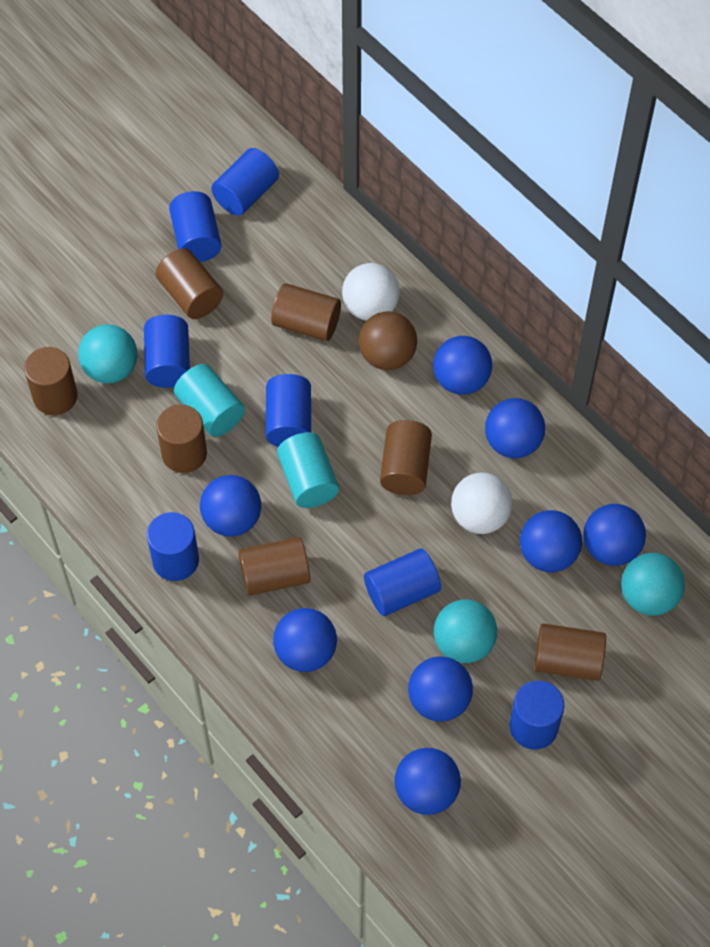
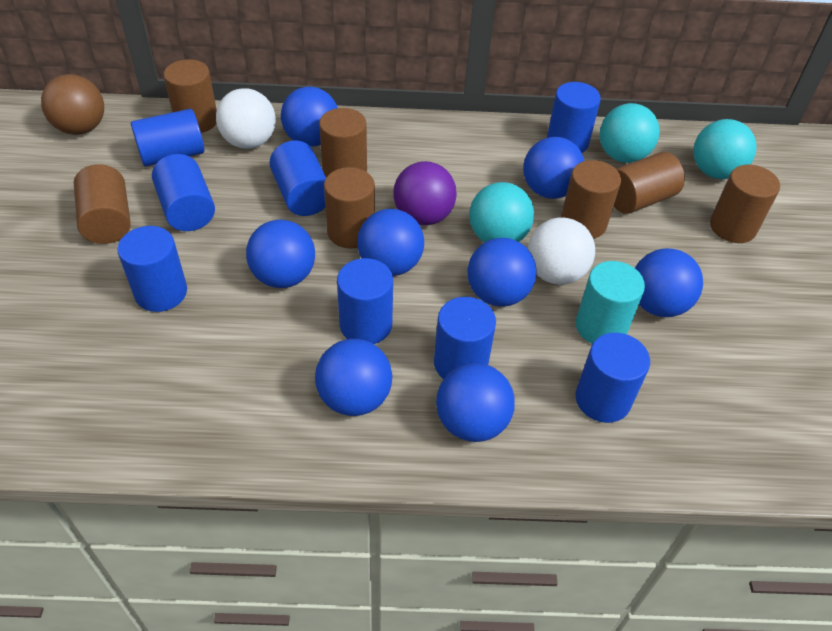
blue cylinder: [144,315,190,388] [147,512,199,581] [169,191,221,262] [211,148,279,216] [266,374,311,447] [364,548,441,616] [510,680,564,750] = 7 -> [117,226,187,312] [131,109,204,166] [152,154,215,231] [269,140,326,216] [337,258,393,344] [434,297,496,379] [547,82,601,153] [575,333,650,423] = 8
purple ball: none = 0 -> [393,161,457,225] = 1
turquoise cylinder: [174,364,245,437] [277,432,339,508] = 2 -> [576,261,645,344] = 1

